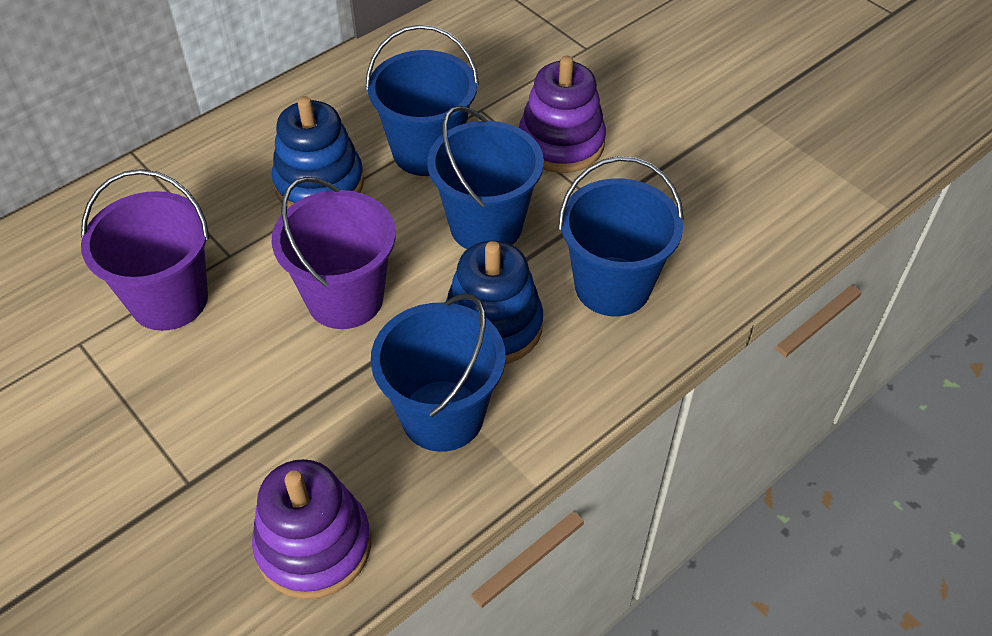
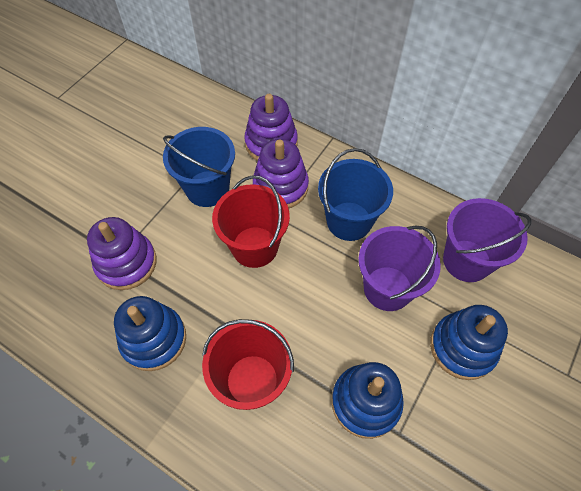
blue bucket: [366,25,479,176] [371,293,506,452] [427,106,544,249] [558,156,684,316] = 4 -> [163,127,235,207] [318,148,393,241] = 2
blue stacking toy: [272,96,364,208] [446,240,543,364] = 2 -> [114,296,186,371] [332,362,404,439] [430,305,508,380] = 3
purple stacking toy: [252,459,371,599] [519,56,606,173] = 2 -> [87,217,156,290] [244,94,298,161] [253,139,309,208] = 3
red bucket: none = 0 -> [202,319,294,410] [212,175,290,268] = 2

